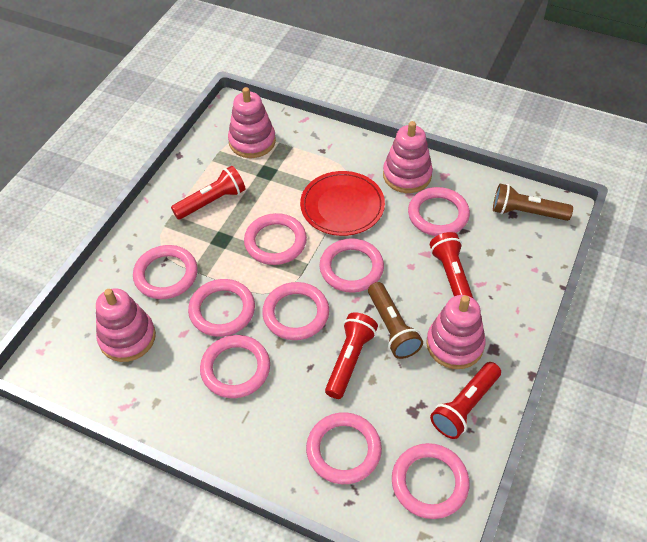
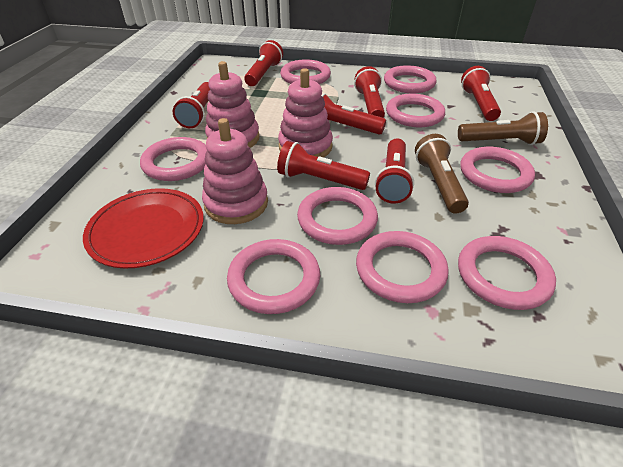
pink stacking toy: [96,288,156,362] [228,87,276,158] [383,121,433,193] [426,295,486,369] = 4 -> [202,118,268,224] [205,61,260,148] [278,68,333,157] = 3
red flashlight: [171,166,245,220] [325,312,378,399] [430,232,474,299] [430,362,501,439] = 4 -> [172,82,210,128] [244,40,283,86] [277,141,370,190] [321,93,386,135] [354,66,385,118] [375,139,414,204] [461,66,501,121] = 7

